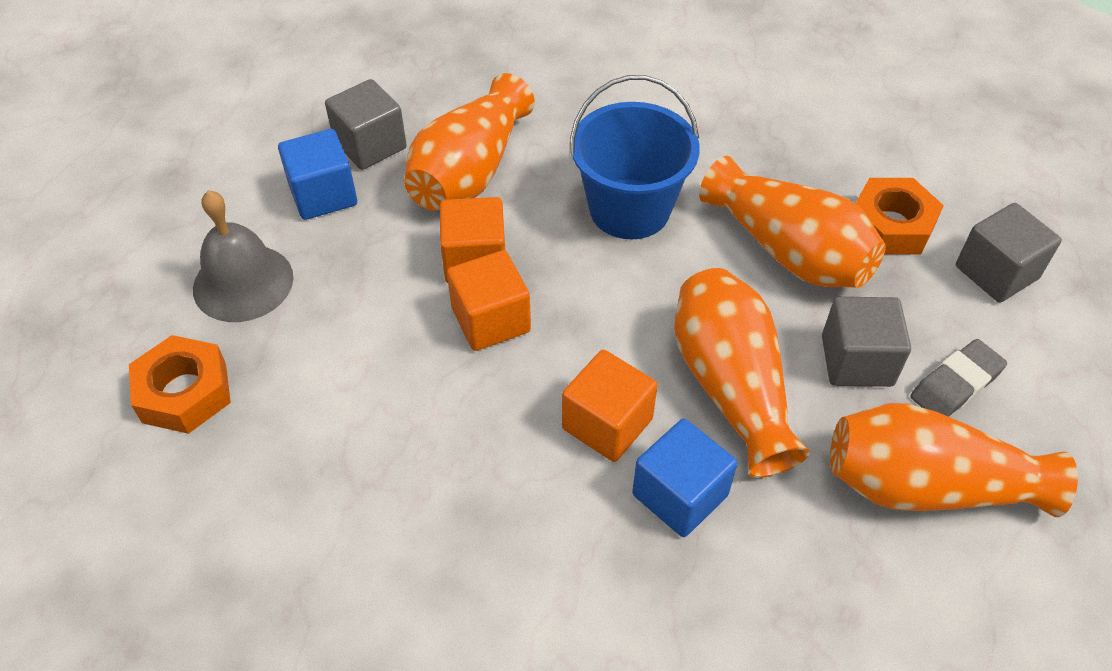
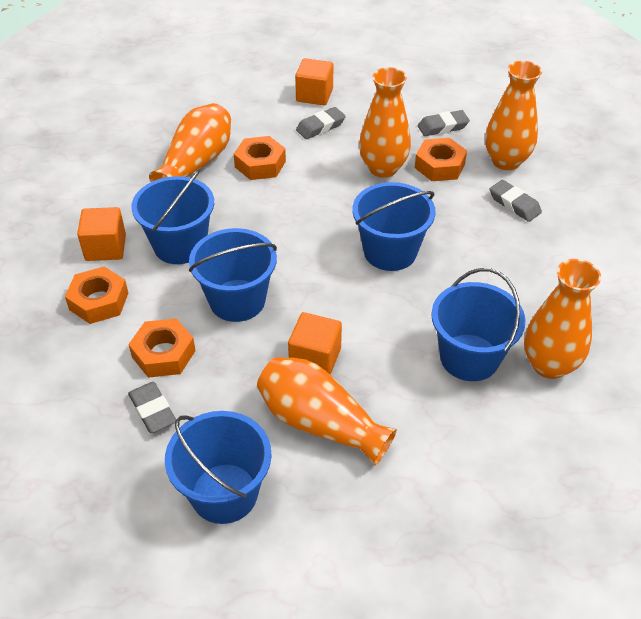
blue bucket: [570,75,700,239] = 1 -> [131,169,214,264] [165,411,272,524] [189,228,277,322] [352,182,436,271] [431,268,526,381] = 5
blue cube: [278,129,357,220] [632,419,737,537] = 2 -> none = 0
grey bell: [193,190,294,322] = 1 -> none = 0
grey cube: [325,79,407,170] [822,297,911,387] [956,203,1062,302] = 3 -> none = 0
grey eraser: [910,339,1007,417] = 1 -> [128,382,176,433] [296,107,346,139] [418,110,470,136] [490,180,542,222] = 4
orange nut: [129,335,231,434] [855,178,944,254] = 2 -> [65,267,128,324] [128,318,196,378] [234,136,286,180] [415,138,467,181] = 4
orange vase: [404,73,535,210] [674,268,810,478] [699,156,886,288] [830,403,1078,517] = 4 -> [149,103,231,182] [257,357,397,466] [359,67,411,178] [485,60,542,170] [524,259,602,379] = 5

